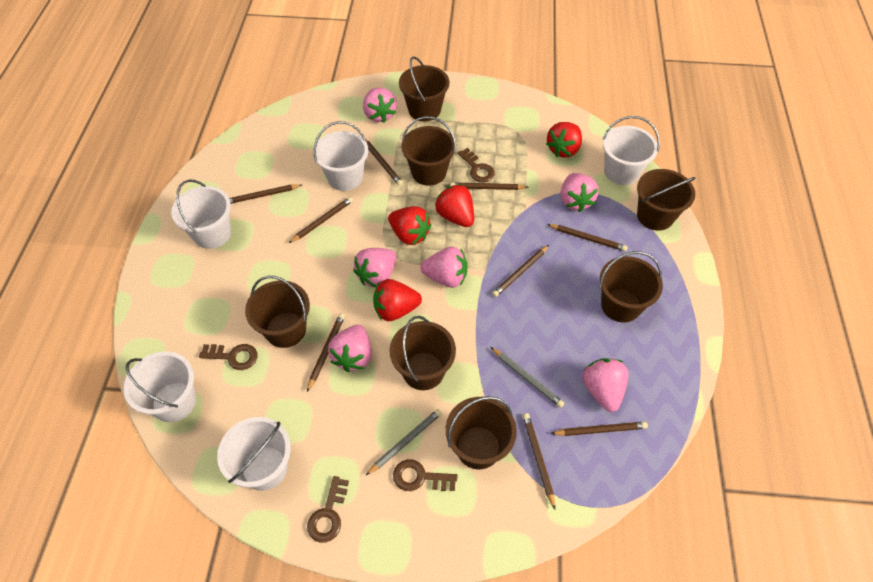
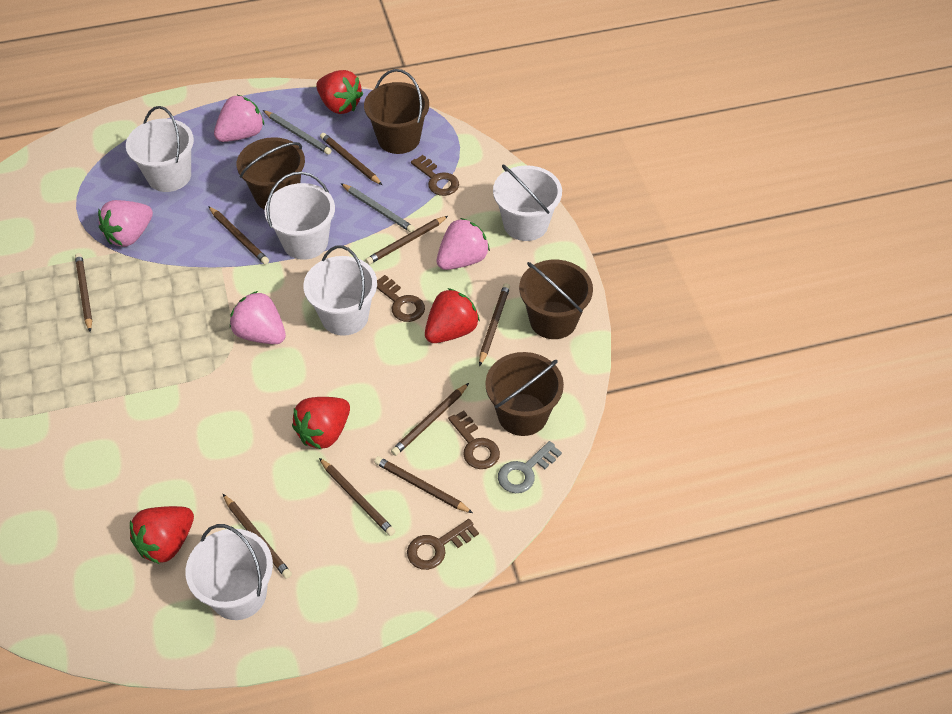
brown bucket: [245,276,310,348] [389,316,456,390] [399,56,449,121] [402,116,456,186] [446,396,517,469] [599,251,663,323] [637,169,695,231] = 7 -> [237,137,305,210] [364,69,429,154] [485,352,564,436] [519,260,593,339] = 4
grey key: none = 0 -> [498,441,562,494] = 1
pink strawberry: [328,325,372,372] [353,248,396,287] [363,88,397,123] [420,247,467,288] [561,173,599,212] [582,359,629,412] = 6 -> [98,200,153,247] [214,95,264,142] [230,291,286,344] [437,218,490,270] = 4

